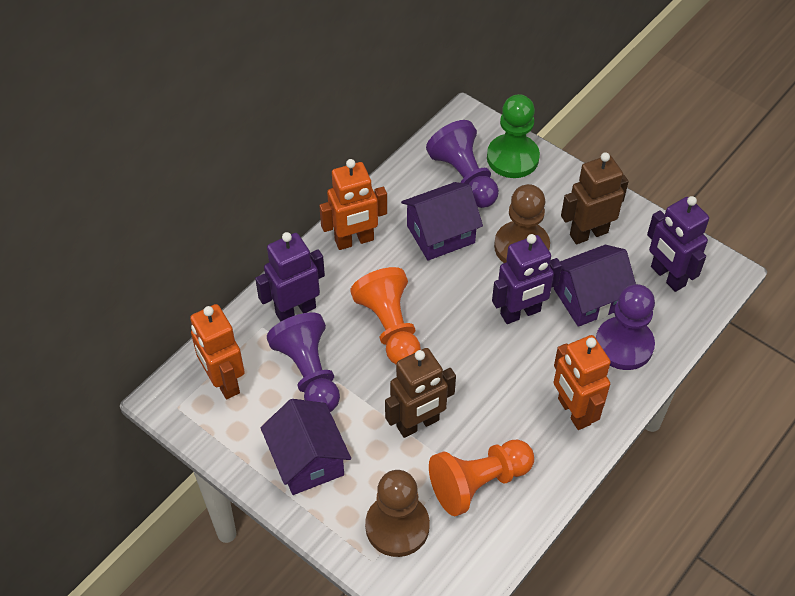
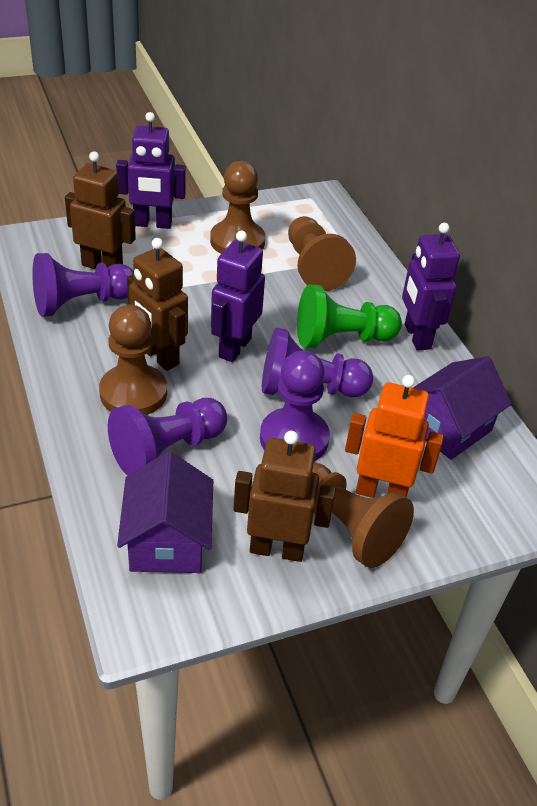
brown pawn: [365,470,430,557] [494,184,550,263] = 2 -> [99,305,167,415] [210,161,265,254] [288,216,356,291] [312,462,414,568] = 4
brown robot: [385,348,456,438] [561,152,629,244] = 2 -> [65,151,136,269] [127,238,188,371] [233,431,336,562] = 3
orange pawn: [350,267,421,364] [429,440,534,516] = 2 -> none = 0
orange robot: [190,304,245,399] [319,159,387,250] [553,335,611,430] = 3 -> [345,375,444,498] = 1
purple house: [261,399,351,495] [401,182,483,261] [554,245,636,327] = 3 -> [117,451,213,573] [413,356,511,460] = 2
purple pawn: [267,312,340,412] [426,120,499,208] [596,284,655,370] = 3 -> [32,253,134,317] [108,398,227,476] [260,351,330,461] [262,327,373,397] = 4

